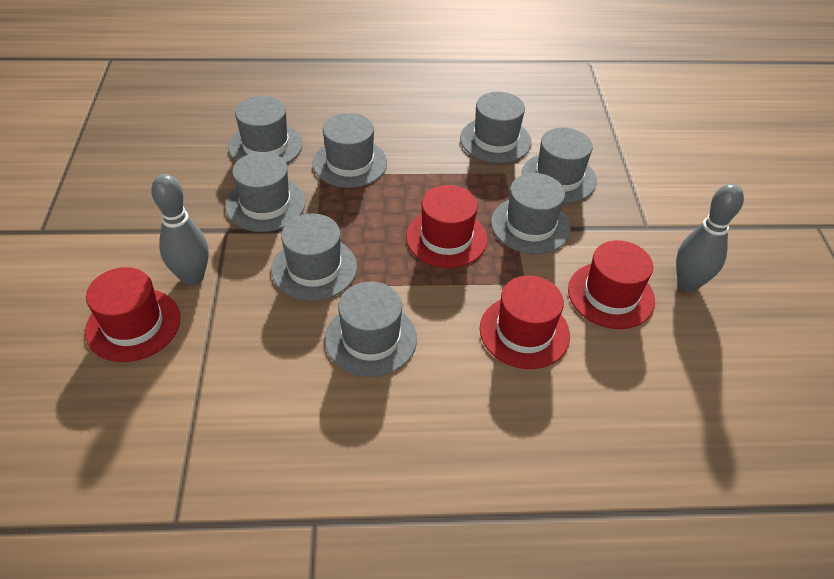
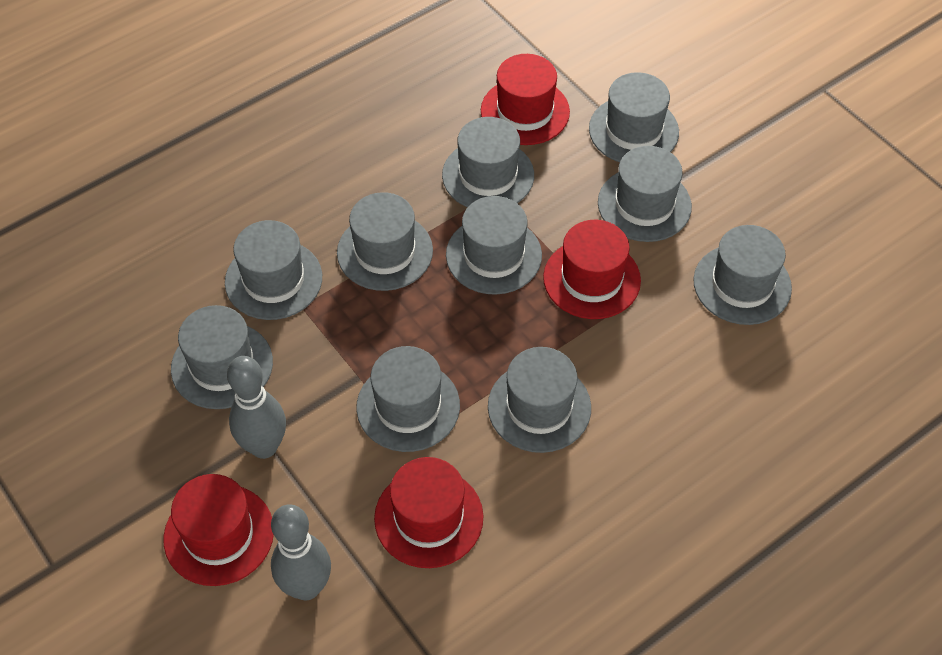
grey hat: [225,152,305,232] [229,96,303,164] [271,213,357,301] [313,113,387,188] [325,282,417,377] [460,92,532,163] [491,173,571,254] [522,128,597,203] = 8 -> [171,305,273,409] [225,220,322,320] [337,192,433,291] [356,346,460,452] [442,117,534,207] [446,196,542,295] [488,347,591,453] [589,72,679,162] [598,146,692,242] [694,225,792,325] = 10

